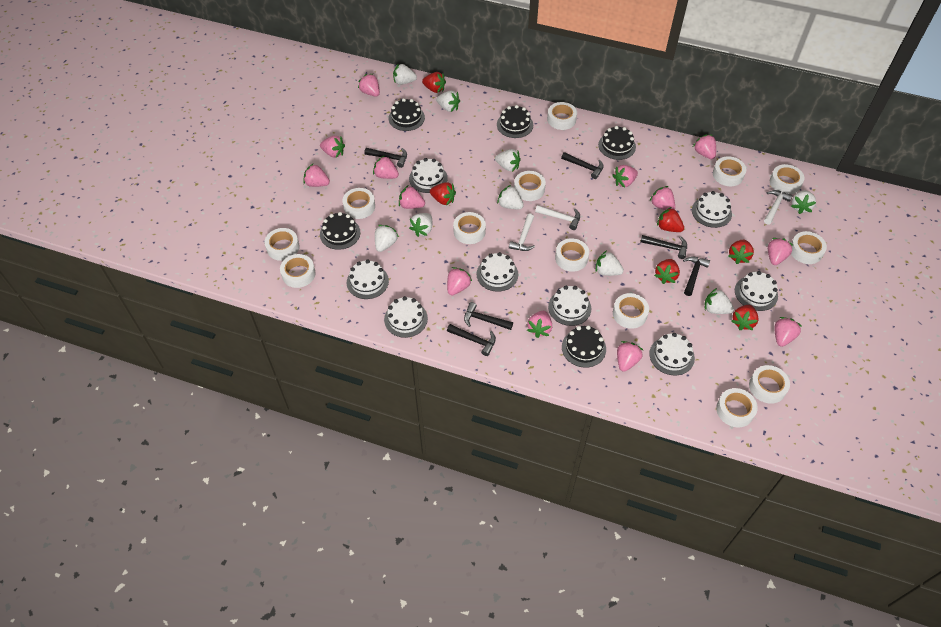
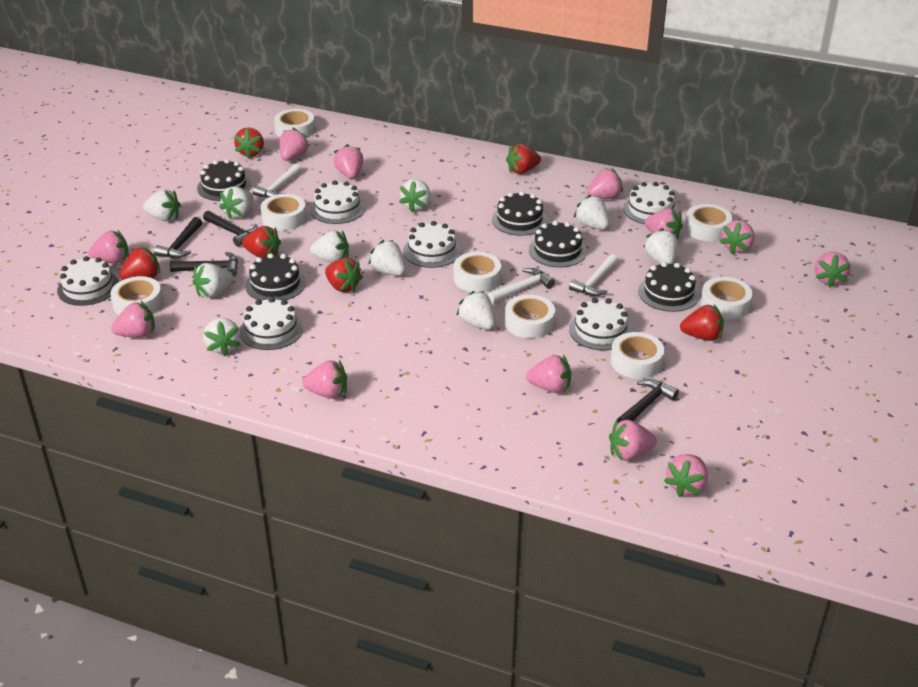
black hammer: [364,148,407,168] [447,324,496,356] [464,302,513,330] [561,152,604,179] [640,235,687,259] [683,256,710,296] = 6 -> [154,217,202,258] [170,252,238,277] [203,211,258,247] [617,379,679,423] = 4
pink strawberry: [303,163,330,187] [320,136,345,158] [358,74,380,97] [373,155,399,179] [399,185,425,209] [447,267,472,295] [527,311,552,338] [612,165,638,188] [617,341,643,372] [650,186,675,210] [693,135,716,159] [768,238,793,265] [775,317,802,347] = 13 -> [88,230,129,264] [111,301,155,337] [279,127,310,161] [302,360,347,399] [333,144,363,179] [526,355,571,393] [587,168,623,199] [609,420,657,461] [645,208,683,239] [664,454,708,497] [720,220,755,254] [815,252,851,287] = 12
white cake: [347,260,389,299] [384,296,428,338] [409,158,448,193] [477,252,518,292] [548,286,591,326] [649,333,695,376] [692,191,732,228] [735,271,778,311] = 8 -> [57,256,119,306] [240,297,303,350] [310,180,365,224] [403,221,461,268] [569,298,632,350] [623,182,679,224] = 6
white strawberry: [375,225,399,252] [393,63,417,85] [409,213,432,237] [436,91,460,112] [495,149,521,172] [497,185,524,209] [595,251,624,276] [705,288,734,314] [791,190,816,214] = 9 -> [143,189,181,221] [193,263,233,298] [203,318,241,356] [219,186,254,219] [310,230,349,263] [368,240,406,276] [399,179,431,212] [457,291,495,330] [574,195,609,229] [643,228,678,264] = 10
white tape: [265,228,300,261] [280,254,316,288] [343,188,375,219] [453,212,486,244] [514,171,546,201] [547,102,577,130] [555,238,589,272] [613,293,649,329] [713,156,746,186] [716,388,758,427] [749,365,790,404] [770,164,804,194] [791,231,827,264] = 13 -> [110,276,163,315] [260,194,306,231] [274,109,315,138] [454,252,501,293] [505,294,555,338] [611,332,664,379] [685,204,732,242] [701,277,753,319] = 8

